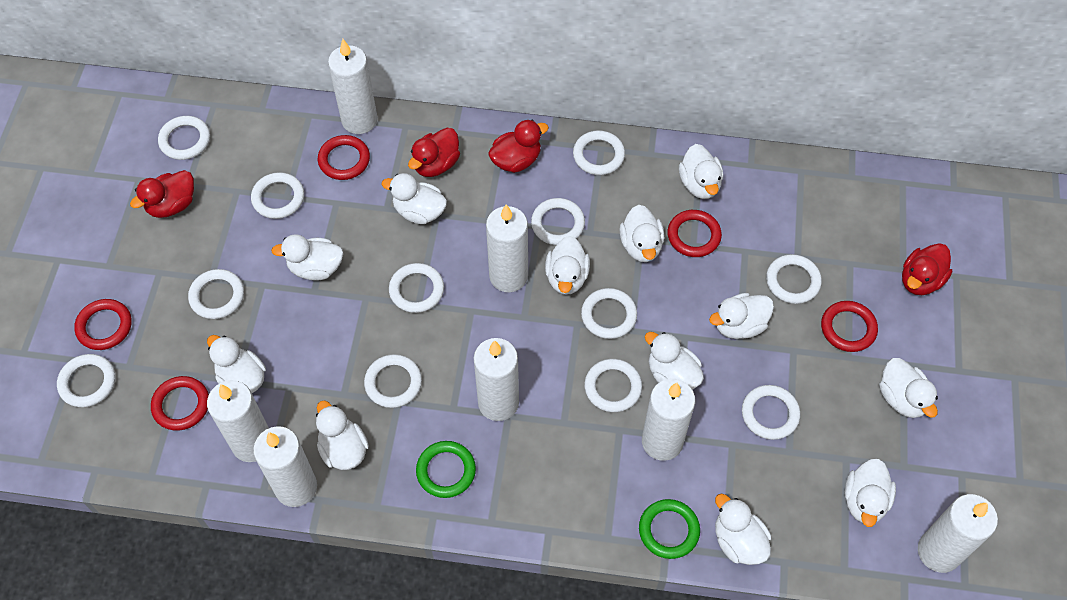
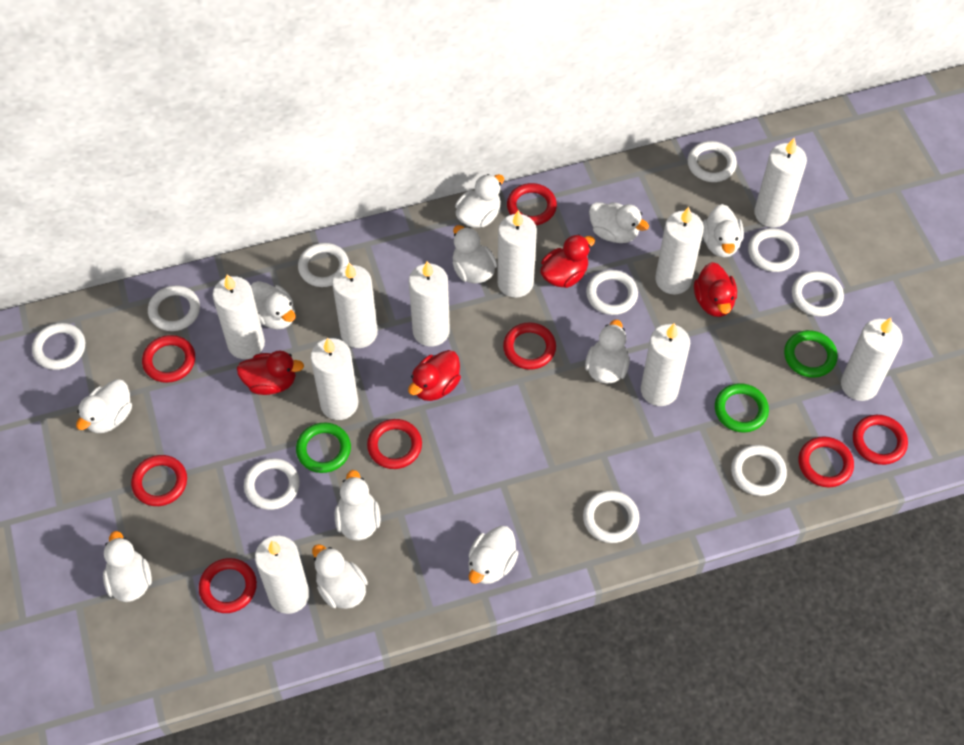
green ring: [416,441,476,498] [639,499,700,559] = 2 -> [296,423,351,473] [715,383,769,433] [784,330,838,378] = 3
red ring: [74,299,132,350] [151,376,209,431] [318,135,370,180] [667,210,722,257] [821,301,878,352] = 5 -> [131,455,187,506] [142,335,195,383] [199,558,257,613] [367,419,422,469] [503,322,556,370] [507,183,557,225] [799,436,854,487] [853,415,908,465] = 8
white candle: [207,380,269,462] [253,426,317,507] [328,39,378,134] [474,338,519,421] [486,204,528,292] [642,379,695,461] [918,494,998,573] = 7 -> [213,274,265,359] [255,536,310,614] [311,337,358,420] [332,263,378,348] [409,261,450,346] [497,210,537,298] [641,323,690,406] [655,207,704,294] [754,138,807,227] [841,318,903,401] = 10
white duck: [207,335,266,393] [271,234,344,281] [316,400,369,470] [382,173,447,224] [545,236,590,295] [619,205,665,262] [645,332,704,390] [679,144,723,199] [709,293,774,339] [715,493,771,565] [845,459,896,527] [879,358,938,418] = 12 -> [76,379,132,433] [103,531,152,602] [251,281,295,330] [312,544,368,609] [335,470,381,540] [453,225,497,284] [455,174,504,228] [468,526,519,584] [585,320,630,384] [589,202,649,243] [702,204,744,258] = 11
white ring: [57,354,115,407] [158,116,210,160] [188,269,244,319] [251,172,304,219] [364,354,422,408] [389,263,444,313] [531,198,585,245] [573,130,625,175] [581,288,637,339] [584,359,642,412] [742,385,800,440] [766,254,822,304] = 12 -> [32,323,85,370] [148,285,200,331] [244,458,300,510] [298,243,349,287] [583,490,640,543] [586,270,638,315] [688,141,737,182] [731,445,787,496] [748,228,799,272] [792,271,844,317] = 10

